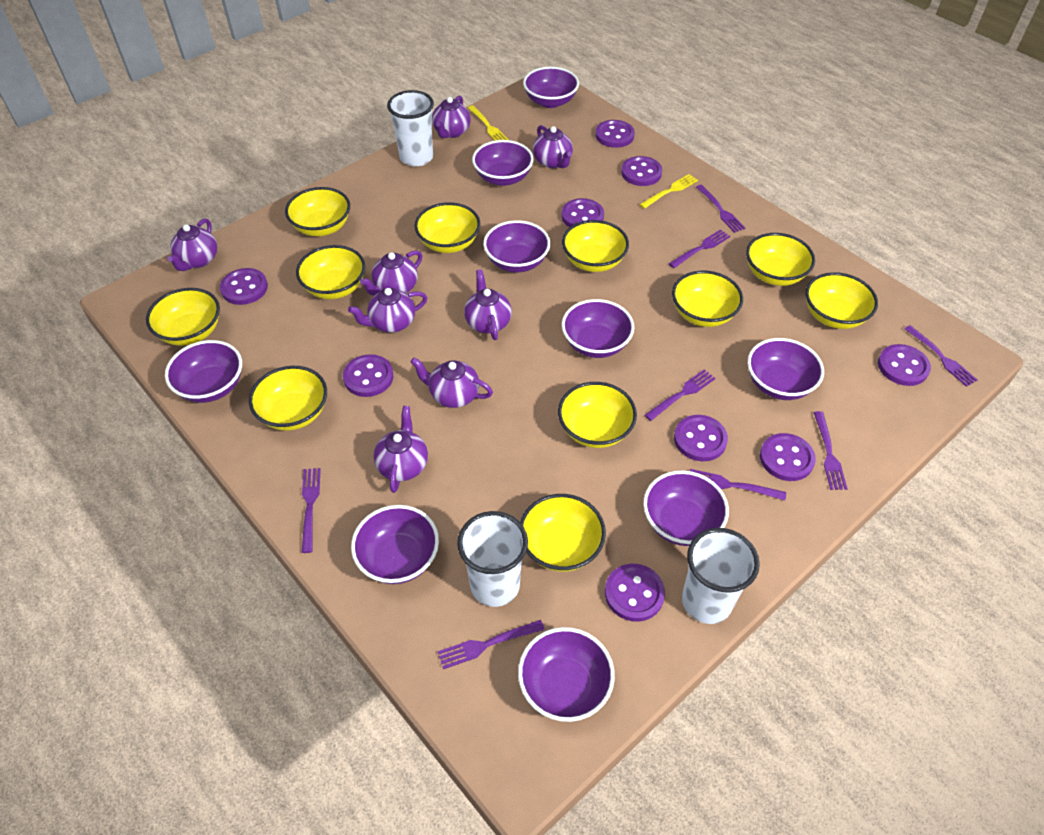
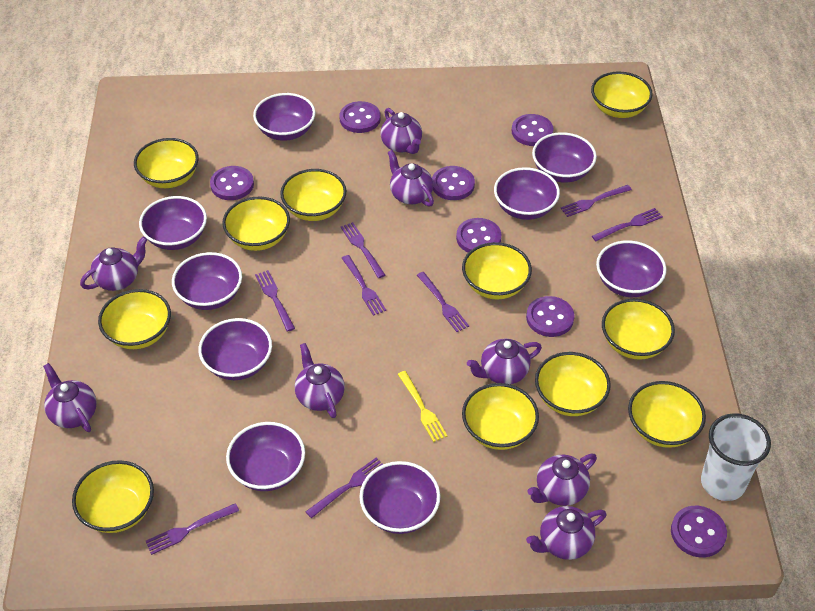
purple button: [220,268,268,305] [343,354,393,397] [561,198,604,227] [595,120,635,148] [605,564,665,622] [621,156,662,186] [674,415,728,461] [760,433,816,481] [878,344,931,386] = 9 -> [210,166,254,200] [339,101,381,133] [432,166,475,200] [456,218,501,253] [512,114,553,146] [526,296,575,337] [671,506,727,557] = 7
white cup: [387,90,434,167] [457,511,528,607] [682,528,760,624] = 3 -> [701,413,771,501] = 1
yellow fork: [468,105,509,140] [639,174,698,209] = 2 -> [398,371,448,442] = 1

